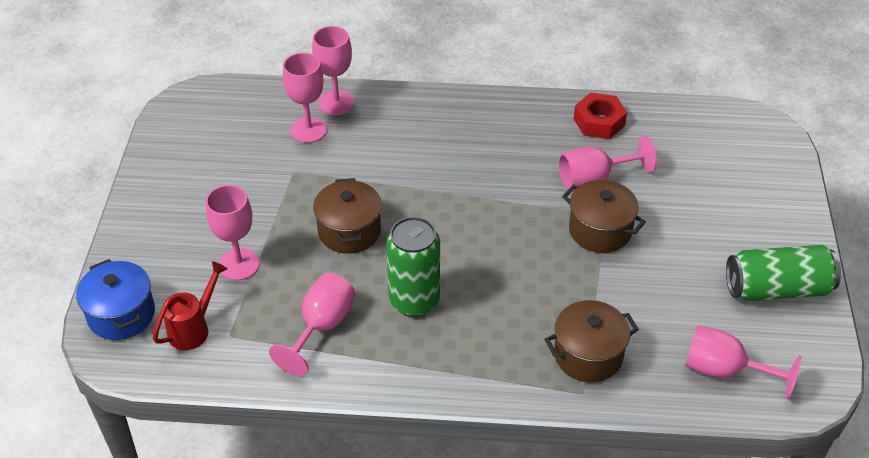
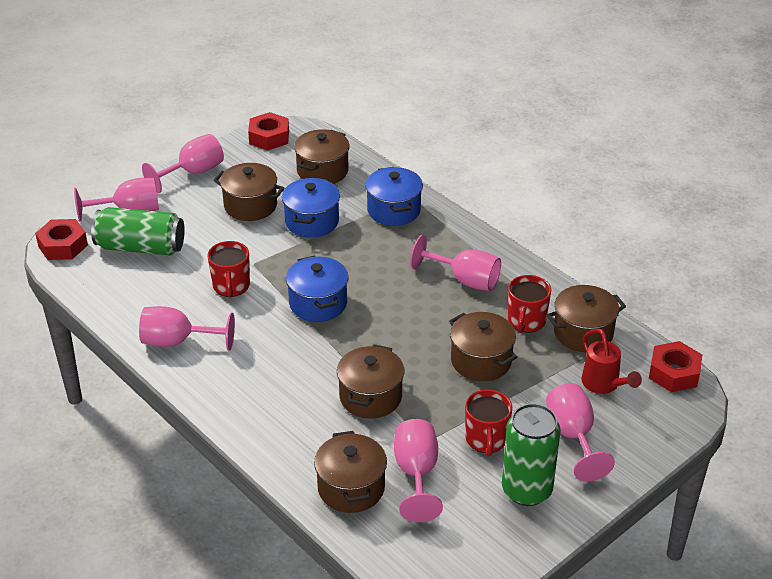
blue pot: [76,259,155,340] = 1 -> [282,178,340,238] [286,255,348,322] [365,167,423,226] = 3
brown pot: [313,178,382,254] [545,300,639,382] [562,180,646,253] = 3 -> [213,163,285,221] [294,129,350,184] [314,431,387,513] [337,344,404,418] [449,312,517,381] [546,285,626,352] = 6
red mug: none = 0 -> [207,241,250,298] [465,389,512,456] [508,275,551,333] = 3
red nut: [574,93,627,139] = 1 -> [35,219,88,260] [248,112,289,150] [649,341,702,392] = 3

